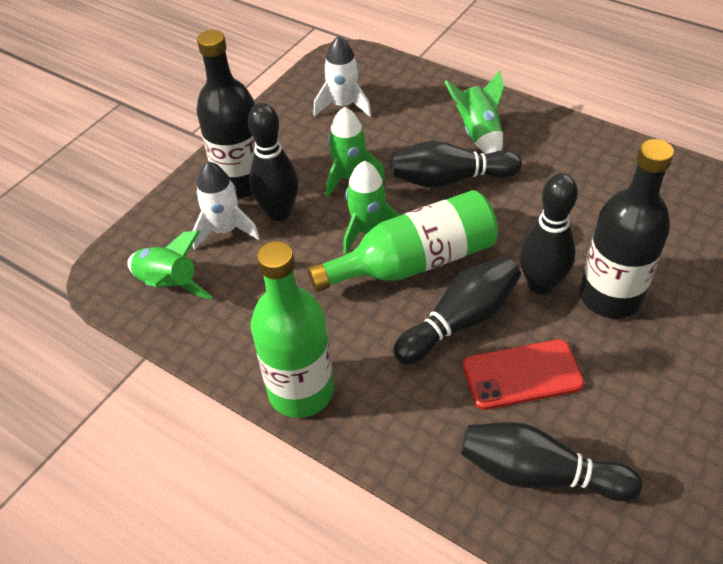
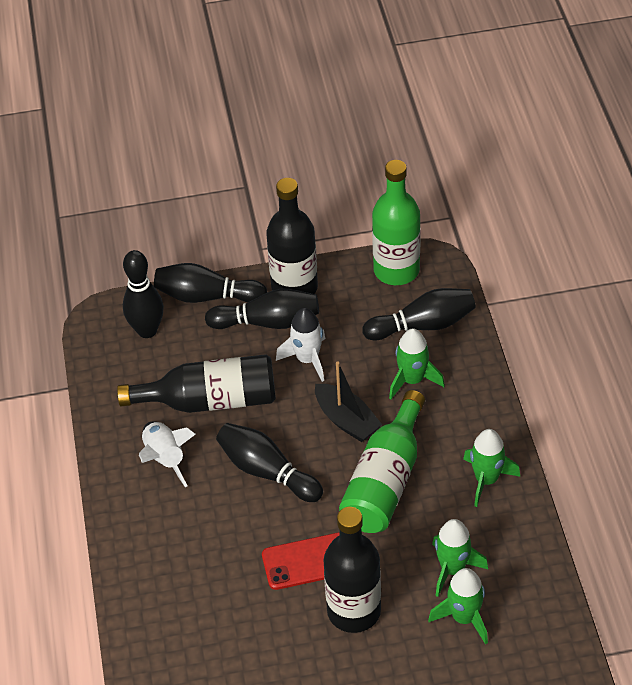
black boat: none = 0 -> [315,361,382,442] = 1
black bottle: [196,30,255,198] [579,139,674,319] = 2 -> [117,354,276,413] [266,178,318,294] [324,507,381,633] = 3

